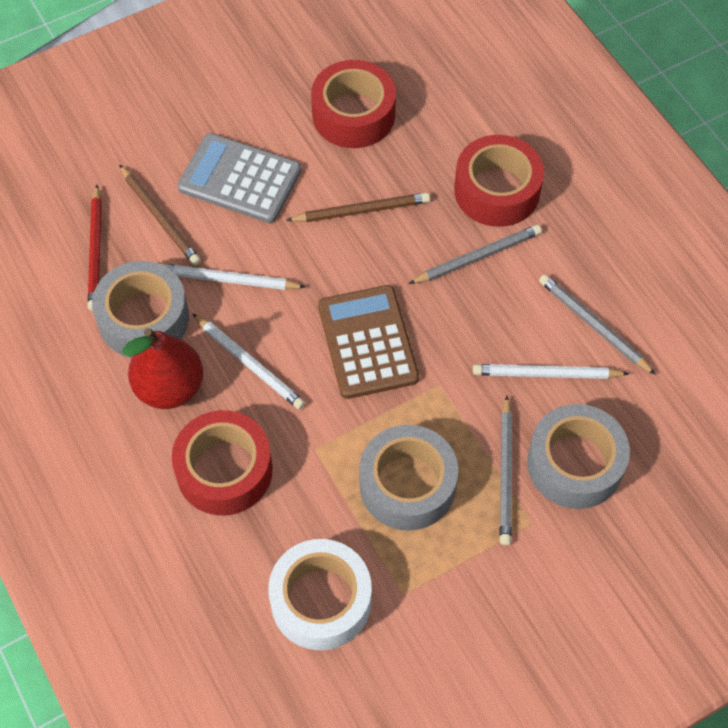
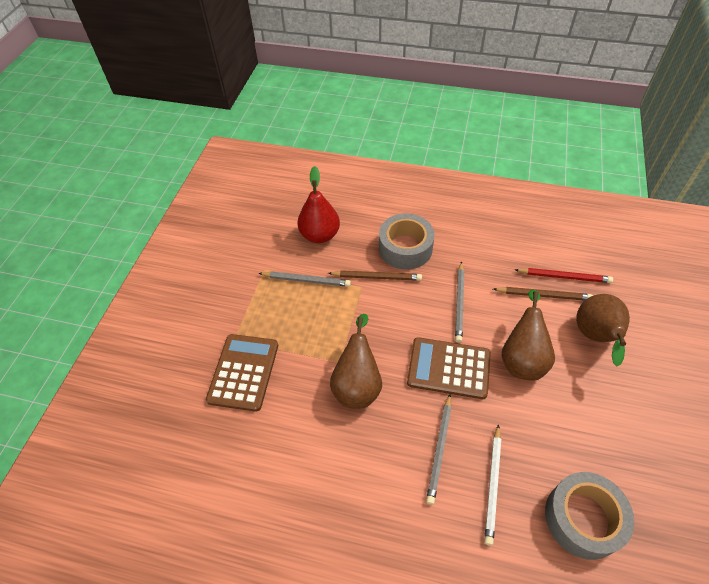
brown calculator: [318,285,419,399] = 1 -> [206,334,278,412] [407,337,491,399] = 2
brown pear: none = 0 -> [330,314,382,409] [501,289,555,380] [576,294,630,366] = 3
grey calculator: [177,133,301,223] = 1 -> none = 0
grey tape: [92,261,189,358] [359,425,458,531] [527,404,630,509] = 3 -> [379,213,435,270] [545,472,634,560] = 2
red tape: [172,410,273,516] [311,60,396,148] [454,135,544,227] = 3 -> none = 0
white pencil: [161,264,306,290] [192,313,305,410] [473,364,629,379] = 3 -> [484,424,501,546] = 1
white tape: [268,539,372,650] = 1 -> none = 0

